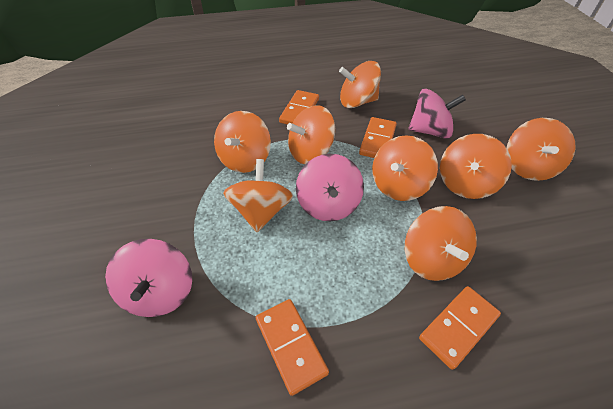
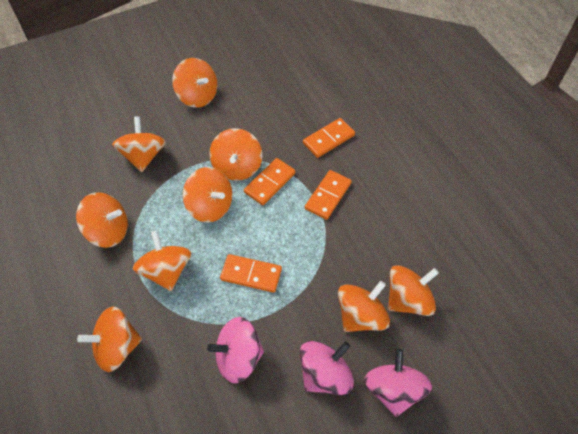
orange spinning top: [214,111,271,173] [223,159,293,232] [287,106,335,164] [339,61,381,108] [372,135,438,201] [405,206,477,281] [440,134,512,199] [507,118,576,181] = 8 -> [76,192,128,248] [77,306,142,372] [112,116,166,172] [133,231,191,291] [172,58,217,108] [183,167,232,223] [209,128,262,181] [338,281,390,332] [388,265,439,316] = 9

